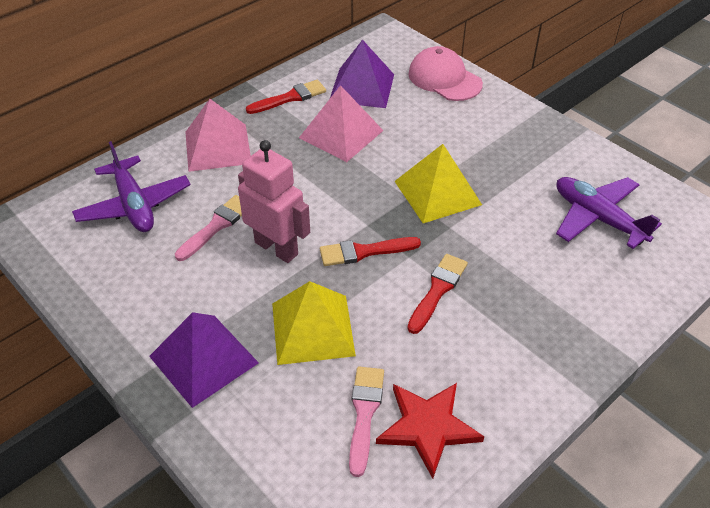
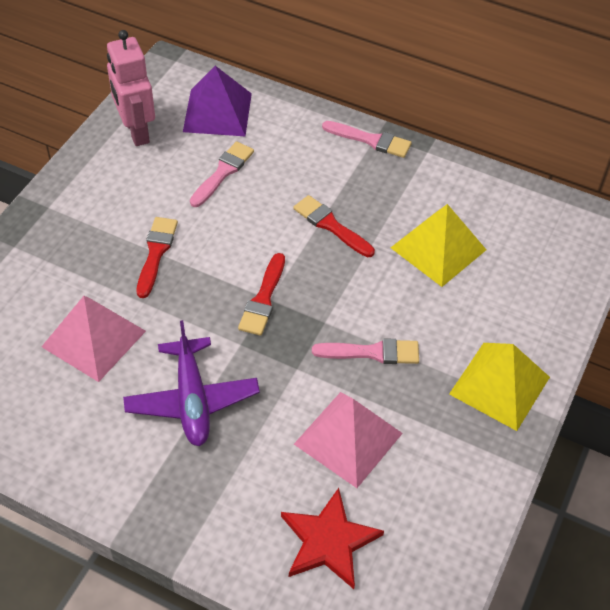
pink brush: [175,195,242,261] [349,367,384,477] = 2 -> [190,141,254,207] [312,338,419,364] [322,121,412,158] = 3
pink cap: [408,46,483,101] = 1 -> none = 0
purple plane: [72,141,190,232] [556,177,662,249] = 2 -> [123,320,260,446] = 1
purple pyramid: [149,312,259,408] [330,40,394,108] = 2 -> [183,66,252,136] = 1

